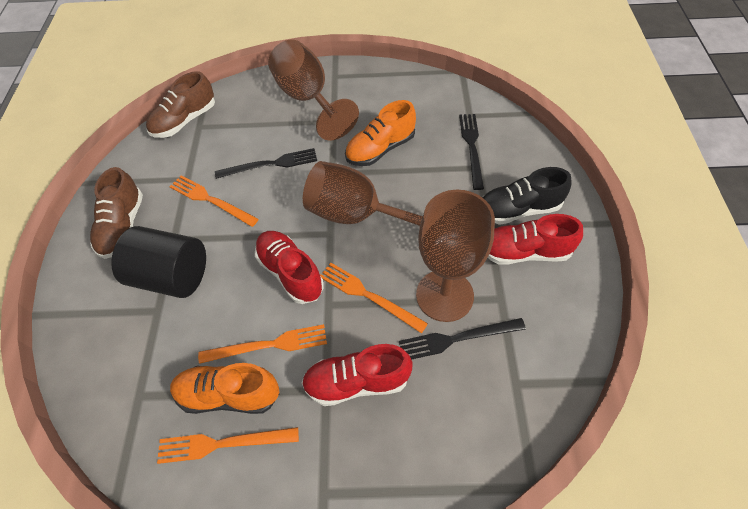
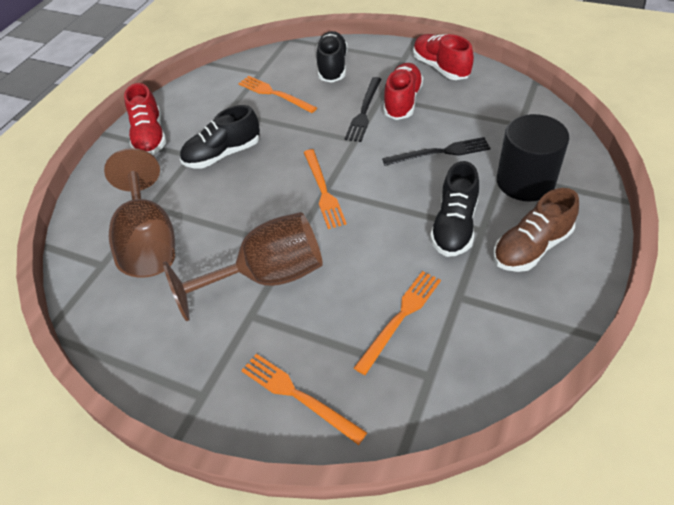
black fork: [215,148,317,179] [399,318,526,360] [459,114,484,190] = 3 -> [345,77,381,142] [382,137,491,166] = 2
black shoe: [482,167,572,225] = 1 -> [180,105,260,168] [316,31,348,83] [430,161,479,257] = 3
brown goblet: [268,39,359,141] [303,161,423,250] [416,190,495,322] = 3 -> [104,148,175,278] [163,212,323,321] = 2
brown shoe: [90,167,143,259] [146,71,215,138] = 2 -> [493,188,579,272] = 1
orange shoe: [170,363,279,414] [345,100,416,166] = 2 -> none = 0

